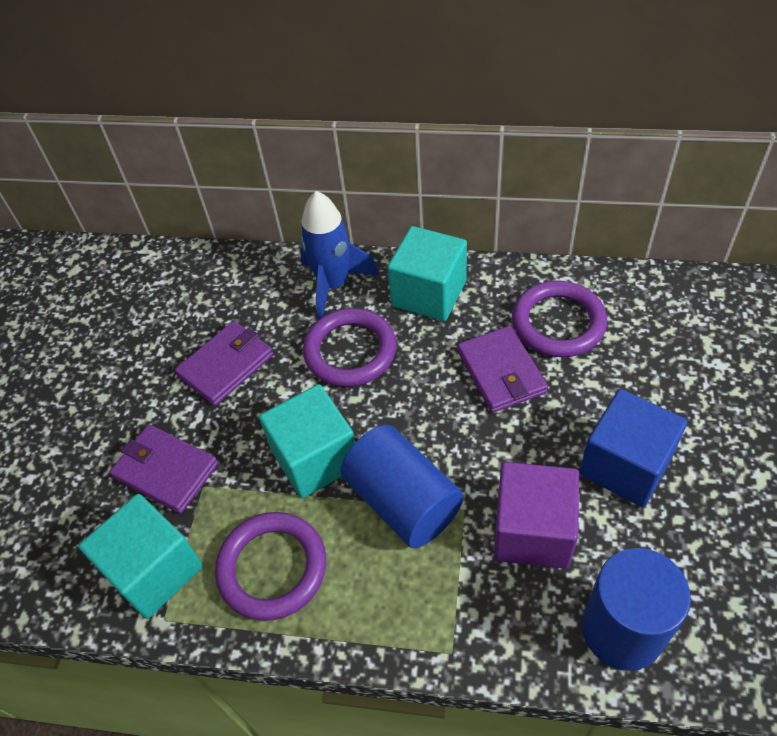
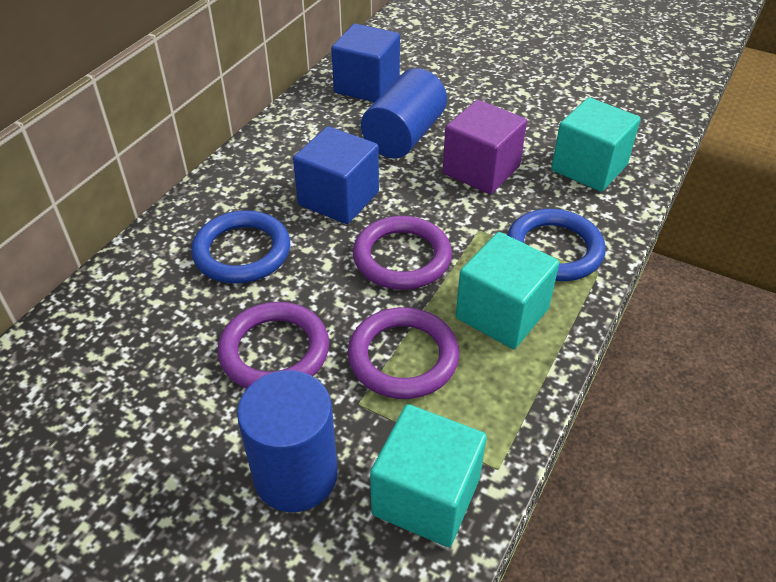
blue cube: [579,389,687,507] = 1 -> [293,126,379,224] [331,23,400,102] = 2
blue ring: none = 0 -> [191,210,290,284] [507,209,605,281] = 2
blue rocket: [300,191,379,320] = 1 -> none = 0
purple wallet: [109,424,218,514] [175,321,274,406] [457,326,548,413] = 3 -> none = 0

